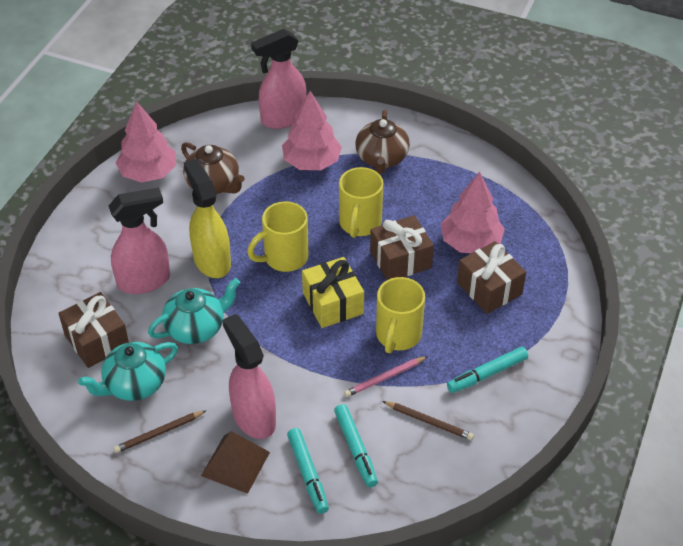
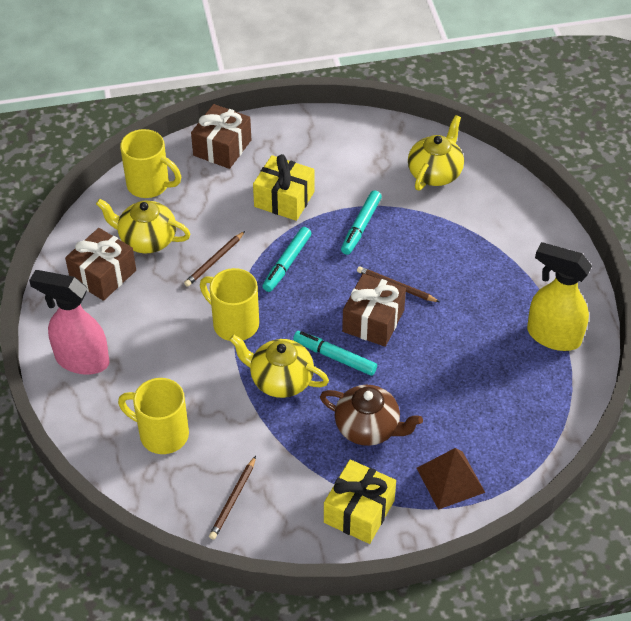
brown pencil: [113,410,207,453] [382,401,474,440] = 2 -> [184,231,245,287] [209,456,256,540] [357,266,440,302] = 3
brown teapot: [181,142,245,194] [355,110,410,174] = 2 -> [320,385,423,446] = 1
pink pencil: [344,356,428,397] = 1 -> none = 0
pink spray bottle: [109,187,170,294] [222,314,276,439] [251,29,306,129] = 3 -> [29,270,109,375] = 1
pink tree: [116,101,176,183] [282,91,342,170] [441,172,505,253] = 3 -> none = 0
turquoise teapot: [78,342,178,401] [148,278,240,344] = 2 -> none = 0
yellow gift: [302,257,364,328] = 1 -> [253,154,314,221] [324,460,396,544] = 2
yellow teapot: none = 0 -> [96,199,190,253] [229,334,329,398] [408,115,464,190] = 3

